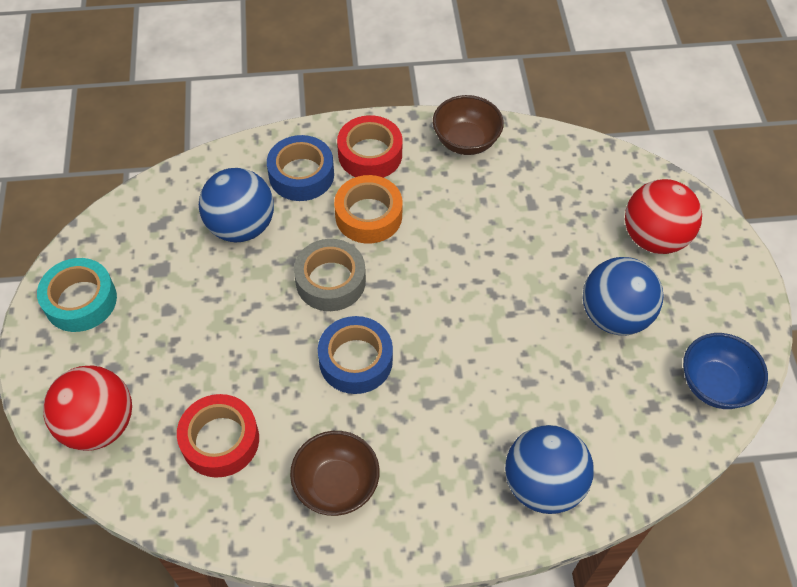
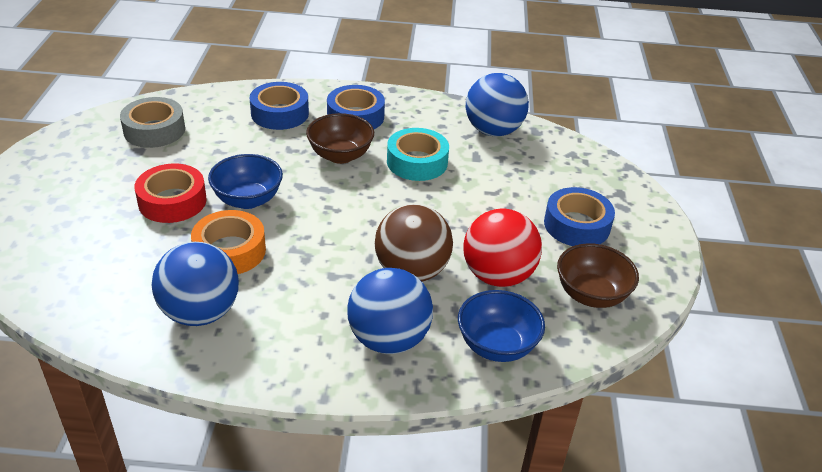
blue bowl: [683,333,768,409] = 1 -> [208,154,283,209] [458,290,545,362] = 2
blue tape: [267,135,334,201] [318,316,393,394] = 2 -> [250,82,309,130] [327,85,385,129] [544,187,615,246] = 3
brown ball: none = 0 -> [375,204,453,282] = 1
red ball: [43,366,132,451] [625,179,702,254] = 2 -> [463,209,542,287] = 1
red tape: [177,394,259,478] [337,115,403,178] = 2 -> [134,163,207,223] = 1

